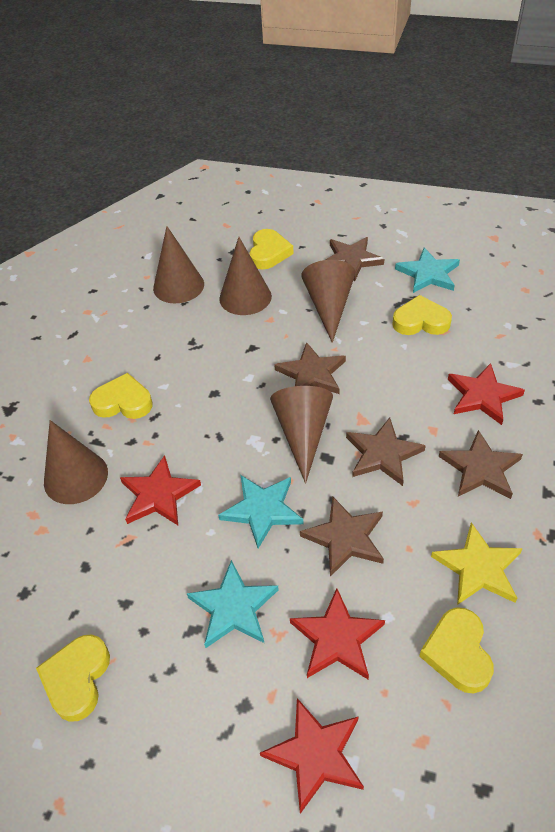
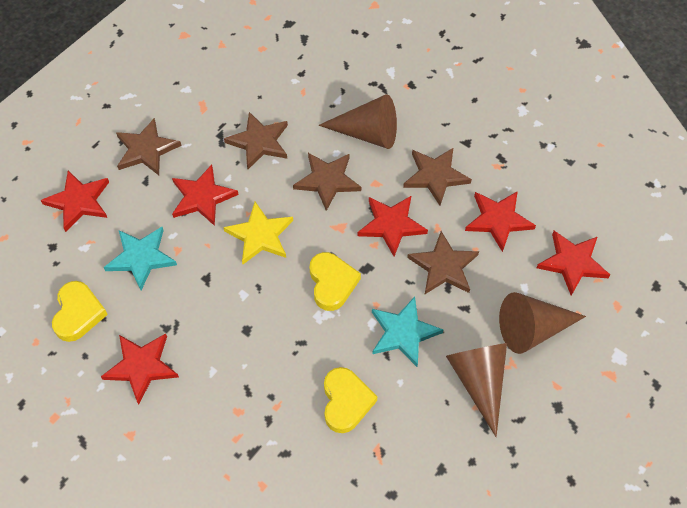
brown cone: [44,420,108,504] [153,226,204,303] [219,237,272,315] [270,386,333,484] [301,260,355,343] = 5 -> [318,94,397,149] [446,343,507,437] [499,292,586,354] = 3
red star: [120,455,201,525] [260,698,364,814] [290,588,385,679] [448,363,525,425] = 4 -> [41,171,109,232] [101,333,179,404] [172,165,239,226] [357,196,428,256] [465,191,536,252] [536,231,610,296] = 6
turquoise star: [187,560,279,648] [218,475,304,549] [395,248,460,293] = 3 -> [104,227,177,290] [372,296,443,367] = 2
yellow heart: [36,635,110,722] [89,373,152,419] [249,229,294,269] [392,295,452,335] [419,607,494,694] = 5 -> [52,281,108,342] [310,252,361,311] [324,367,377,433] = 3

